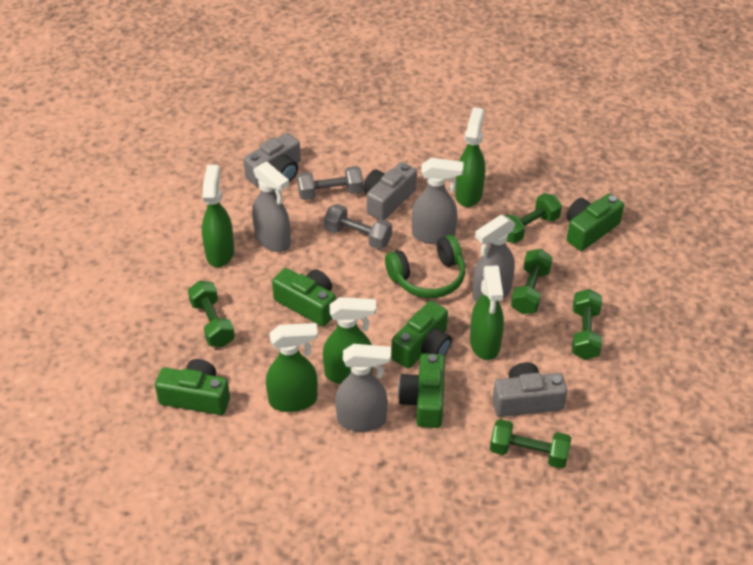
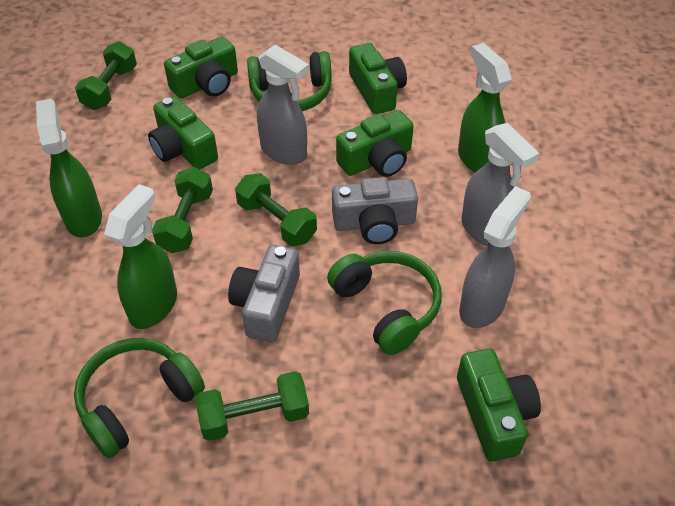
green dumbbell: [188,281,235,347] [490,419,572,469] [505,193,562,243] [511,249,553,314] [572,289,602,360] = 5 -> [75,41,137,110] [152,167,213,253] [196,371,309,441] [235,173,317,246] = 4
green headphones: [385,235,465,298] = 1 -> [74,338,205,458] [247,51,332,111] [327,251,441,355] = 3
green spray bottle: [202,165,234,267] [266,323,318,412] [323,297,376,384] [455,107,485,207] [470,265,504,360] = 5 -> [36,99,102,238] [104,184,177,329] [458,43,512,173] = 3
grey camera: [243,133,301,187] [363,162,417,220] [492,362,567,417] = 3 -> [228,245,300,343] [332,177,418,244] = 2
grey dumbbell: [297,166,363,200] [324,204,392,249] = 2 -> none = 0
grey spray bottle: [252,162,291,252] [335,344,391,432] [412,158,463,244] [472,215,515,302] = 4 -> [257,45,309,165] [459,186,531,328] [461,123,539,246] = 3

